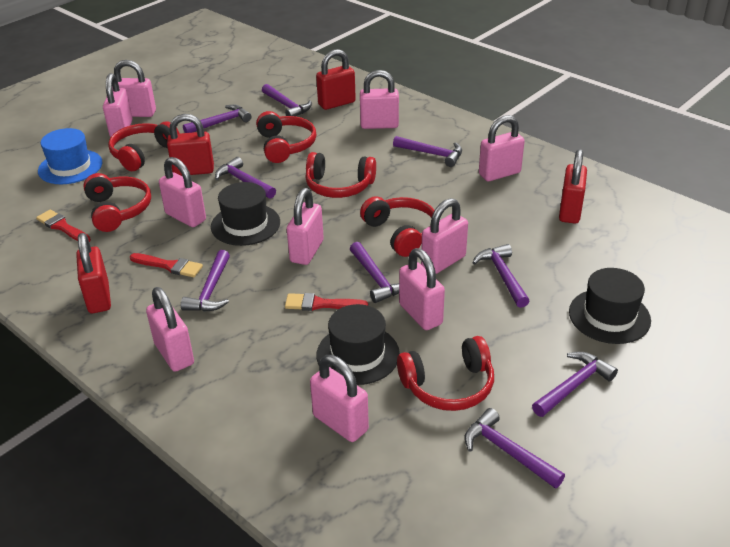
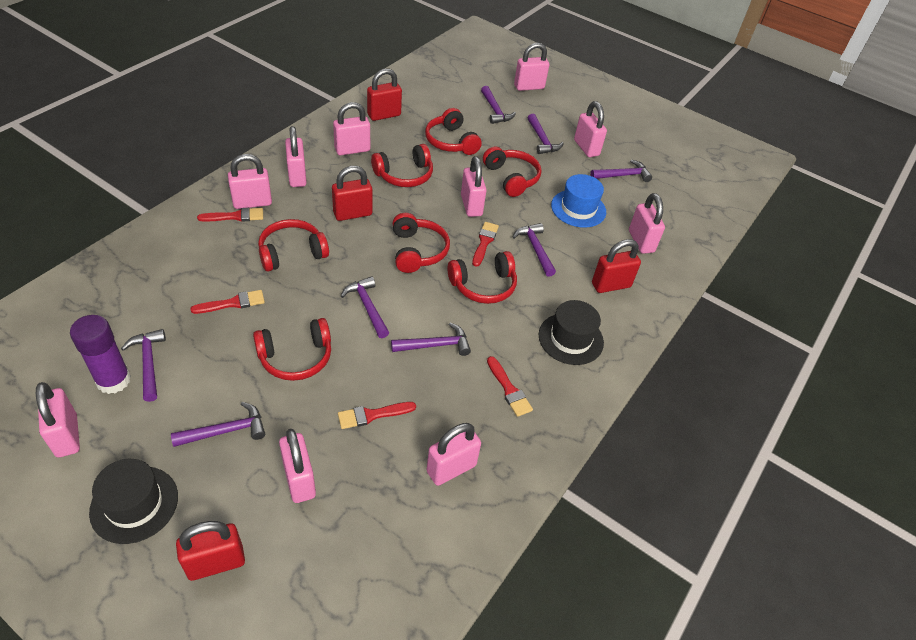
black hat: [211,182,280,246] [316,304,400,385] [569,268,651,344] = 3 -> [89,459,178,544] [539,300,604,365] = 2
purple glue stick: none = 0 -> [70,315,131,394] = 1
purple hammer: [181,250,230,312] [183,105,251,133] [215,157,276,199] [262,84,312,116] [350,242,399,303] [393,136,462,167] [465,408,565,489] [472,244,529,308] [532,352,618,417] = 9 -> [121,329,166,402] [171,402,265,447] [341,276,389,338] [391,323,471,356] [481,86,516,124] [513,223,556,277] [528,114,564,154] [590,160,652,182] = 8
red brush: [36,209,91,242] [130,253,203,277] [285,293,368,311] = 3 -> [190,290,265,314] [197,208,263,222] [338,402,416,429] [472,222,499,267] [487,356,533,417] = 5
red headphones: [83,173,151,232] [108,121,180,171] [256,111,316,163] [305,152,376,198] [360,196,435,257] [397,336,494,411] = 6 -> [253,318,331,381] [258,219,329,272] [371,144,433,187] [393,213,450,273] [425,108,482,155] [447,251,517,304] [483,146,542,197] = 7

